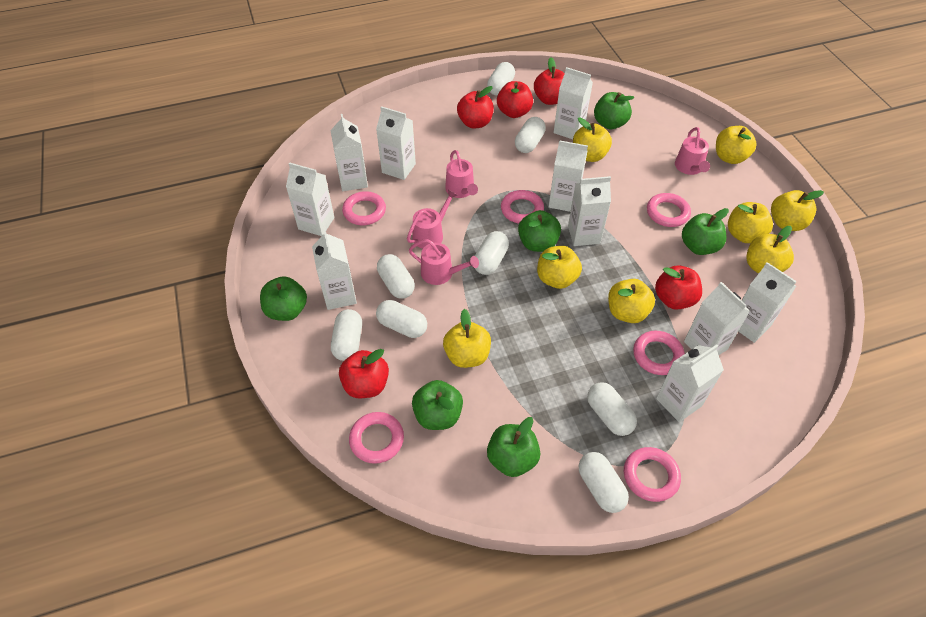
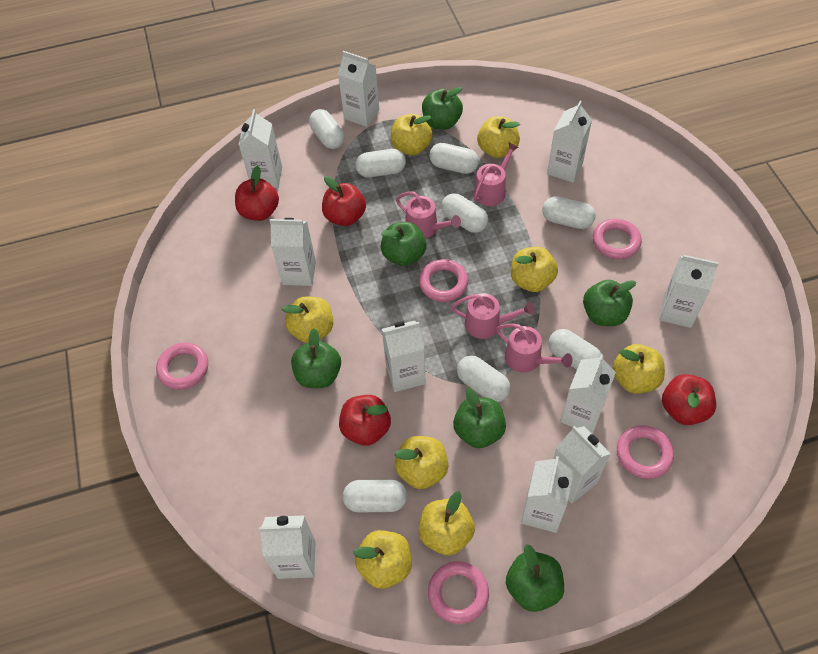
pink ring: [342,191,386,225] [349,412,404,464] [501,190,544,223] [624,447,681,502] [633,331,685,375] [647,193,691,227] = 6 -> [156,343,208,390] [419,259,468,302] [428,561,489,624] [593,219,642,259] [617,425,674,479] = 5
red apple: [339,349,389,398] [457,86,494,128] [497,81,533,118] [534,57,565,105] [655,265,702,310] = 5 -> [235,166,279,221] [322,176,366,226] [339,395,391,446] [662,374,716,425] = 4

